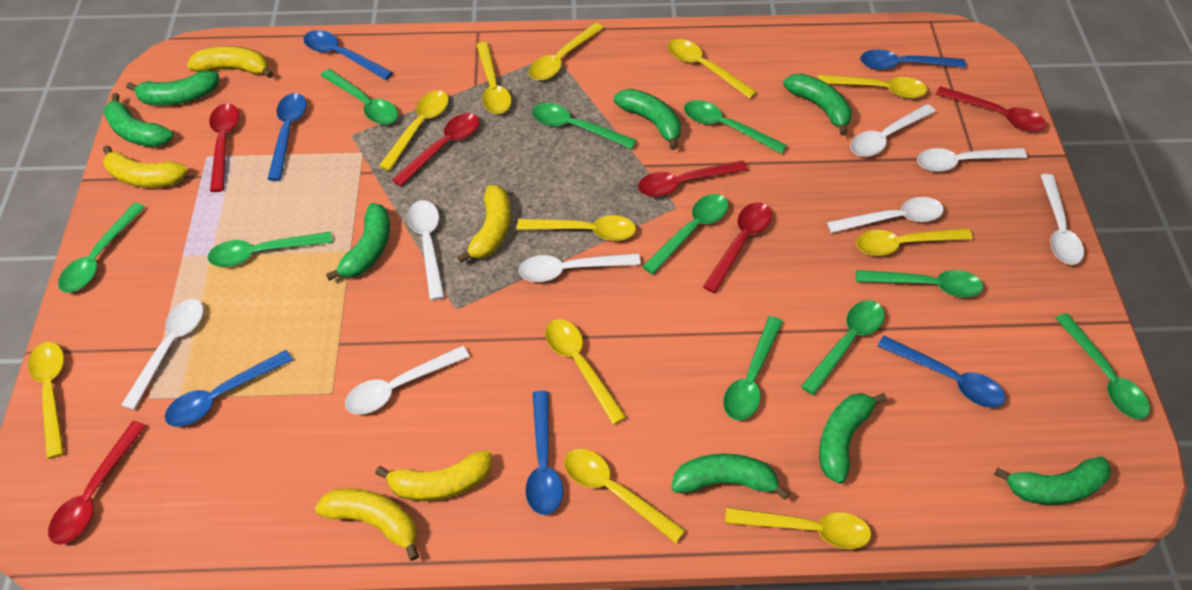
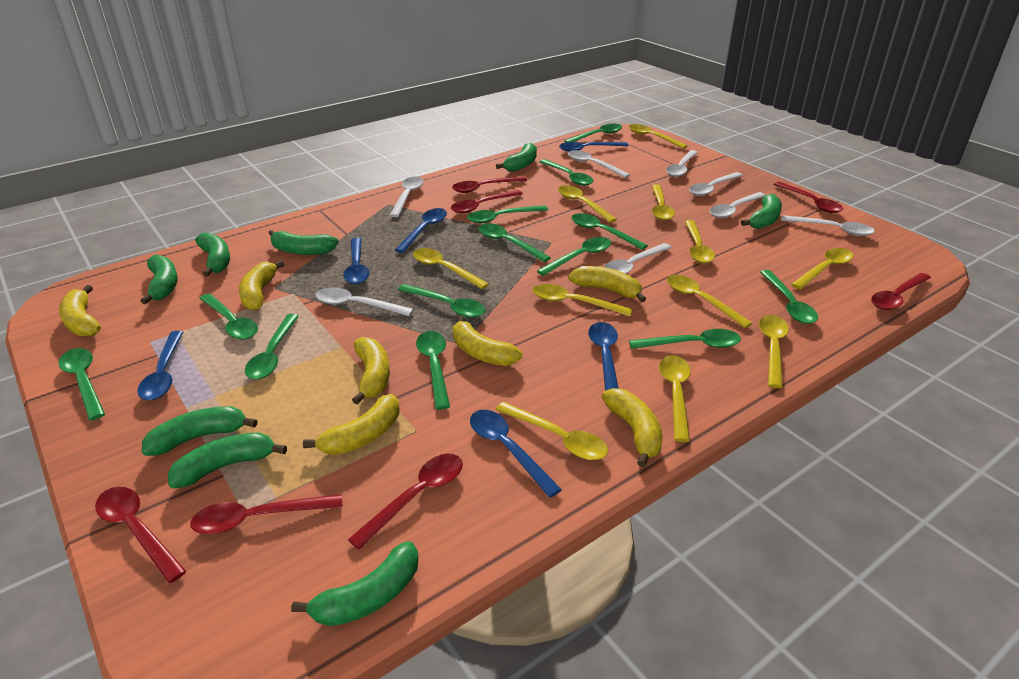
green spoon: [58,202,145,293] [208,232,332,267] [320,69,398,125] [532,103,637,149] [642,194,728,274] [684,100,787,154] [723,316,783,420] [801,300,884,395] [856,270,983,297] [1056,313,1150,419] = 10 -> [59,348,105,420] [199,293,258,340] [245,314,299,379] [398,284,485,318] [416,331,450,410] [467,205,548,224] [478,223,551,262] [537,237,611,276] [539,159,593,186] [564,124,622,143] [572,213,648,250] [629,329,741,349] [760,270,818,324] = 13
red spoon: [48,421,146,545] [209,103,239,192] [392,113,480,187] [638,161,748,197] [703,202,772,293] [936,86,1046,132] = 6 -> [95,487,186,583] [190,494,343,534] [348,454,463,549] [451,190,523,214] [452,176,527,193] [774,182,843,213] [871,273,931,310] = 7
yellow banana: [103,145,188,188] [187,46,273,78] [315,489,419,561] [375,450,492,501] [457,185,511,263] = 5 -> [59,285,101,337] [239,260,285,311] [303,394,400,455] [352,337,390,405] [453,316,523,366] [568,266,646,303] [602,388,662,467] = 7

